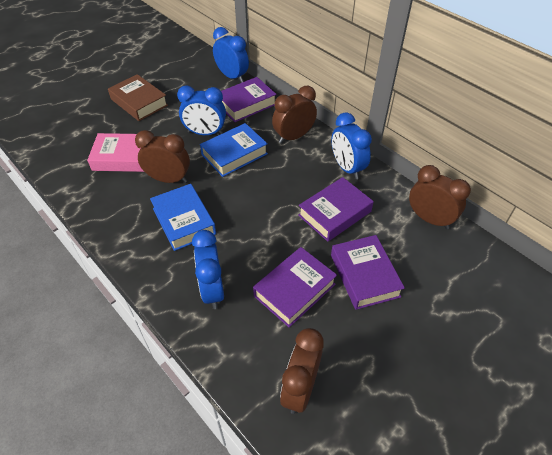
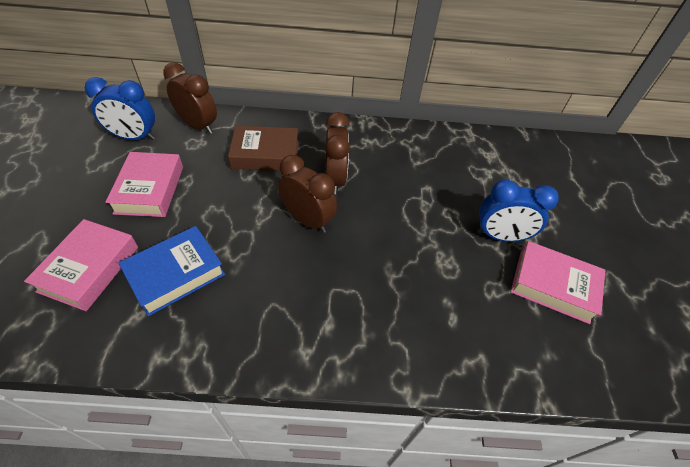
blue book: [150,184,216,251] [200,123,268,177] = 2 -> [119,226,225,316] = 1
blue clock: [177,85,226,135] [192,230,224,309] [213,27,249,83] [331,112,372,179] = 4 -> [85,77,155,140] [477,179,559,242] = 2
brown clock: [135,130,190,183] [272,86,317,144] [280,328,324,414] [409,165,471,229] = 4 -> [163,62,217,134] [278,155,337,233] [325,112,350,194] = 3
pink book: [87,133,144,172] = 1 -> [24,219,138,311] [106,152,183,217] [511,241,606,324] = 3
purple book: [221,77,277,122] [253,247,337,327] [298,177,374,242] [331,235,405,310] = 4 -> none = 0

